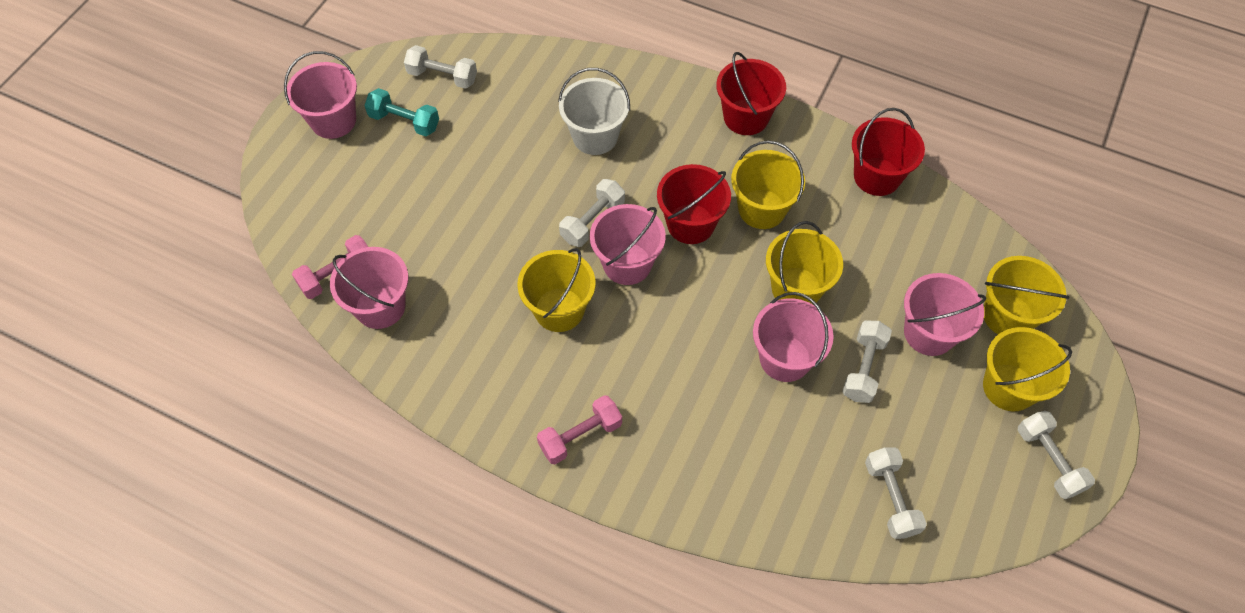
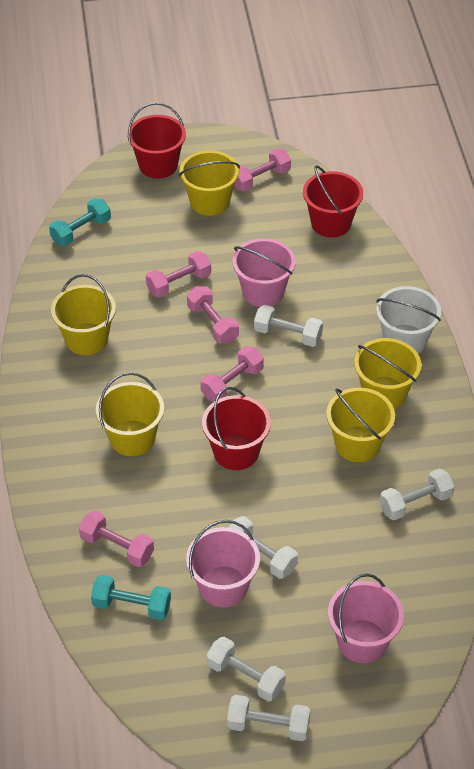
pink bucket: [284,51,357,139] [330,247,408,329] [590,204,666,285] [753,292,834,382] [904,273,986,356] = 5 -> [186,520,260,607] [232,238,295,307] [328,574,404,663] = 3
pink dumbbell: [292,235,368,299] [537,395,622,464] = 2 -> [79,510,154,567] [146,251,211,297] [187,286,239,344] [200,346,264,402] [234,148,291,191] = 5
turquoise dumbbell: [364,88,439,136] = 1 -> [49,198,111,246] [91,575,171,620] = 2

